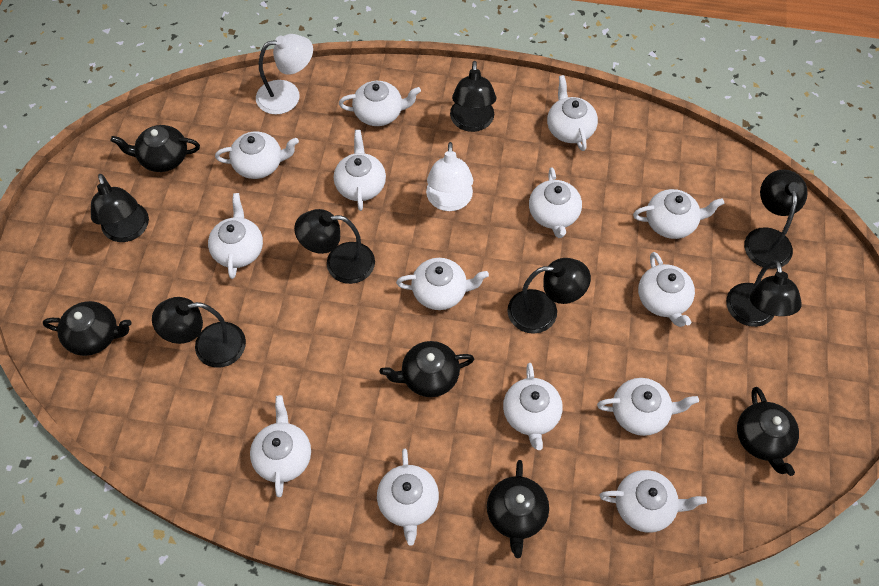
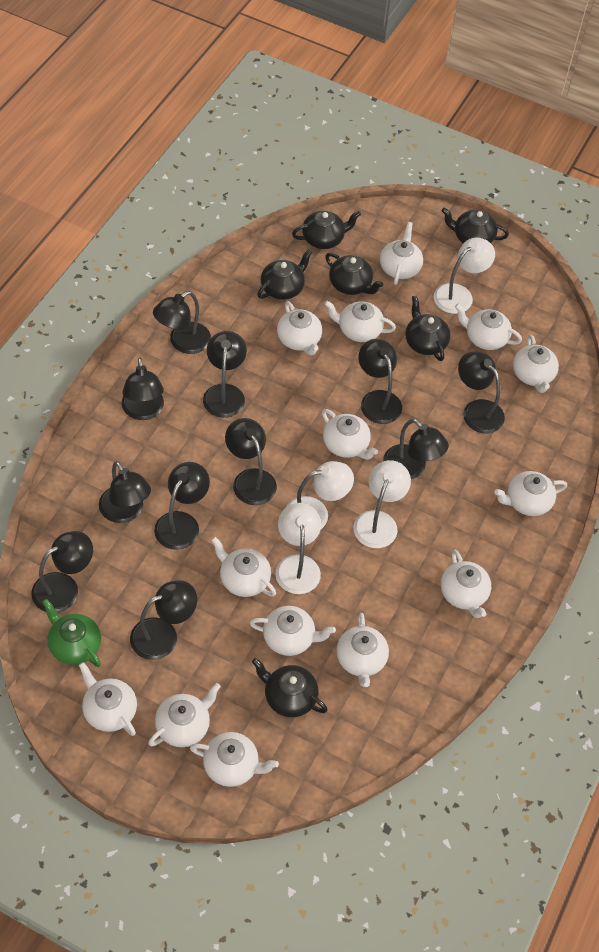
black lamp: [91,174,149,242] [152,297,246,368] [294,209,375,284] [450,61,496,132] [507,258,591,334] [726,260,802,327] [744,170,808,269] = 7 -> [31,531,93,613] [99,461,151,523] [122,358,164,420] [130,580,197,660] [153,291,211,354] [154,462,210,550] [203,331,247,418] [225,418,277,505] [358,339,402,424] [383,419,449,479] [458,351,505,433] = 11
black teapot: [43,301,131,356] [110,125,200,172] [379,341,474,397] [487,460,549,558] [737,387,799,476] = 5 -> [252,658,328,717] [257,249,312,300] [292,211,361,249] [325,253,383,295] [405,296,451,361] [442,208,509,243] = 6
green teapot: none = 0 -> [42,599,101,667] = 1
white lamp: [256,34,313,115] [426,142,473,211] = 2 -> [275,503,321,594] [286,461,354,529] [354,460,411,548] [434,237,495,314] = 4

